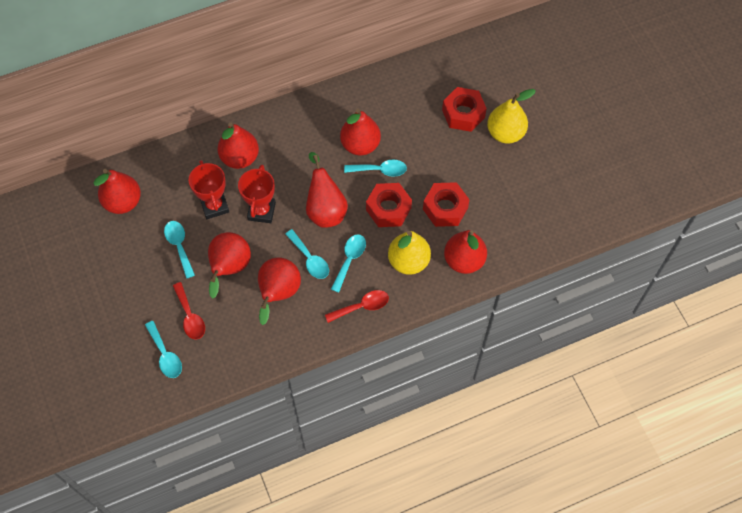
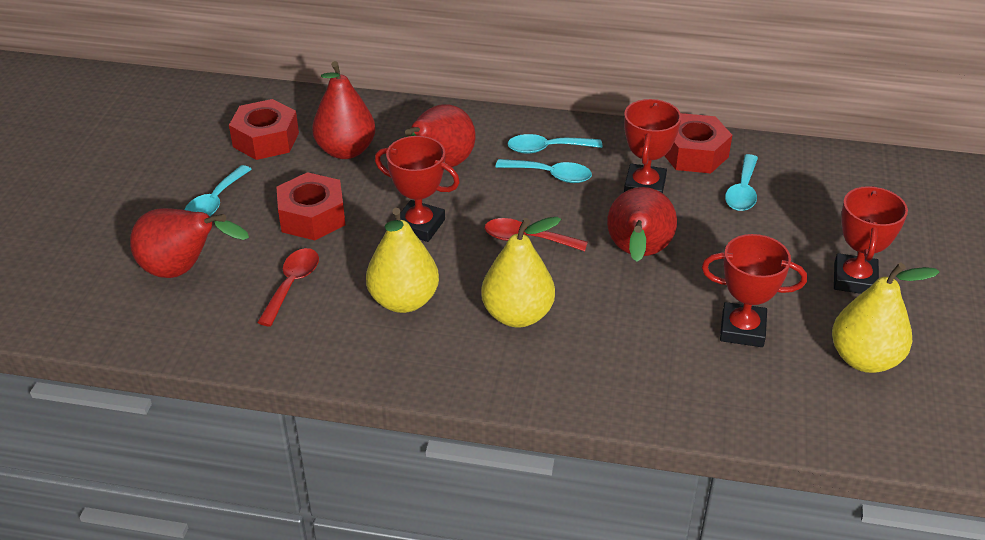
red pear: [93,169,141,214] [208,232,251,299] [217,122,259,169] [258,257,301,325] [306,152,348,228] [340,109,381,155] [444,230,487,274] = 7 -> [130,208,249,278] [312,61,376,159] [405,104,476,167] [607,187,677,262] = 4
red trophy: [189,160,229,219] [238,164,276,223] = 2 -> [375,136,460,242] [624,99,681,193] [702,234,807,347] [834,186,908,294] = 4
turquoise spoon: [145,321,182,378] [164,221,195,279] [285,229,329,279] [331,234,366,293] [344,159,407,177] = 5 -> [185,165,252,216] [495,159,592,183] [507,134,602,154] [725,154,758,211] = 4
yellow pear: [388,231,431,275] [487,89,536,143] = 2 -> [366,208,439,313] [481,217,561,327] [832,263,940,373] = 3

